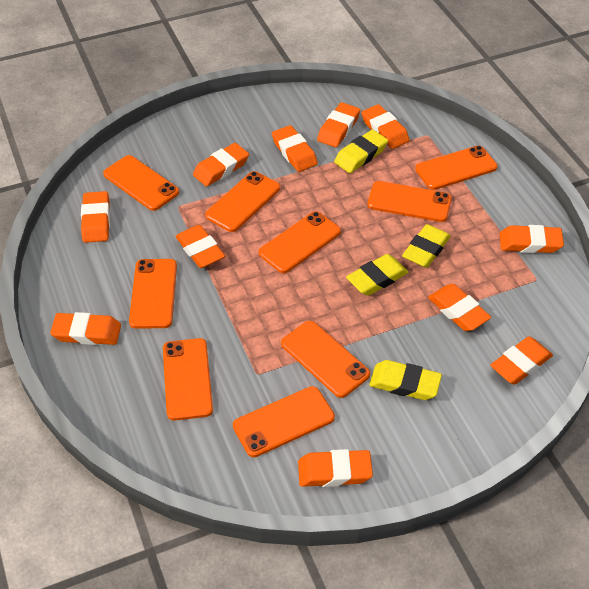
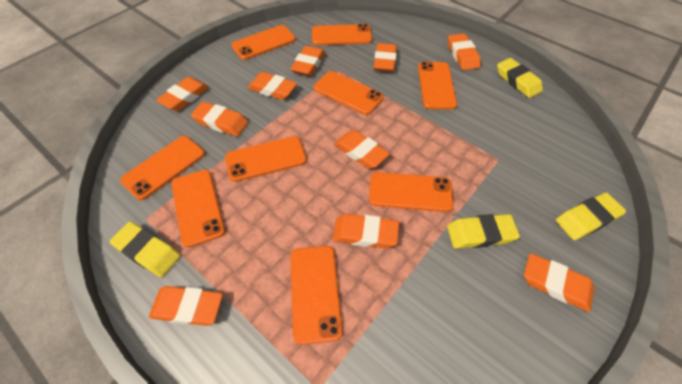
orange eraser: [50,312,121,345] [81,191,110,243] [175,225,225,268] [193,143,249,187] [272,125,318,172] [298,449,373,487] [317,102,360,147] [361,104,410,149] [428,284,491,331] [490,336,553,385] [500,225,564,253] = 11 -> [149,286,223,326] [156,77,209,111] [191,102,248,136] [248,72,297,100] [290,46,325,76] [333,214,399,248] [334,130,390,169] [374,43,397,72] [448,33,481,70] [524,253,594,312] = 10

